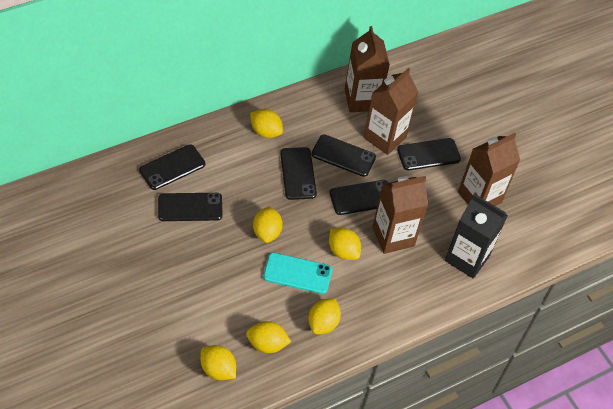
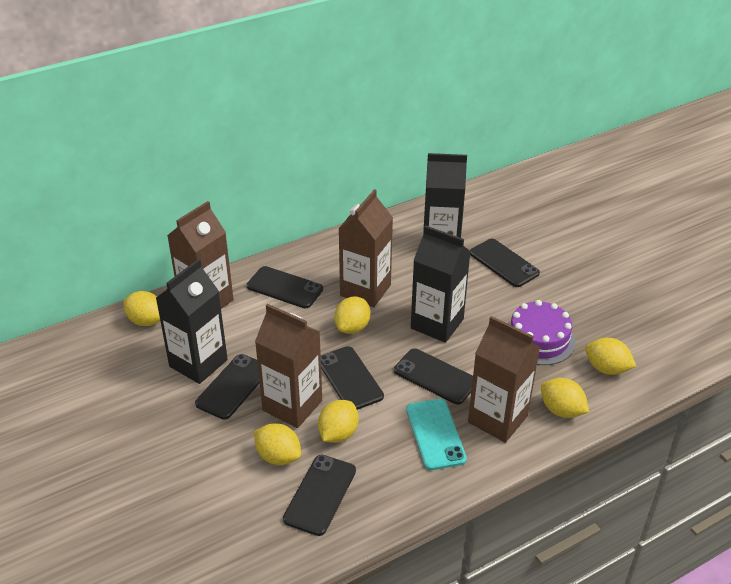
black carton: [445,194,508,279] = 1 -> [156,259,228,384] [411,225,471,343] [423,153,467,238] = 3
purple cake: none = 0 -> [508,300,576,365] = 1

